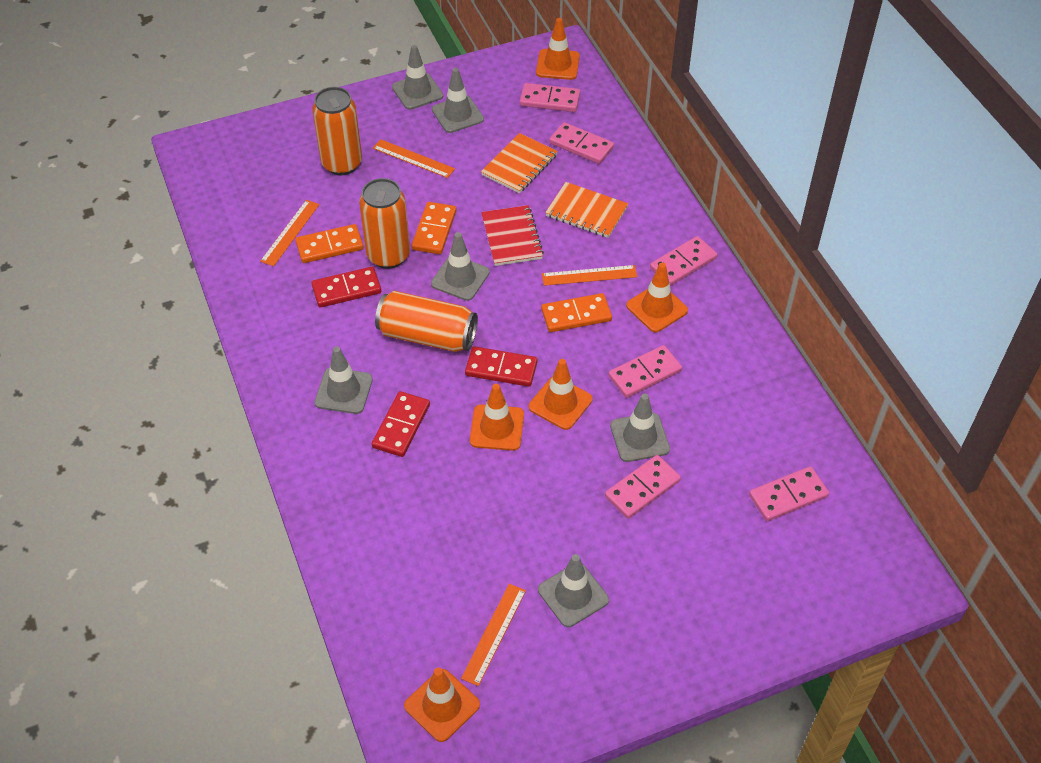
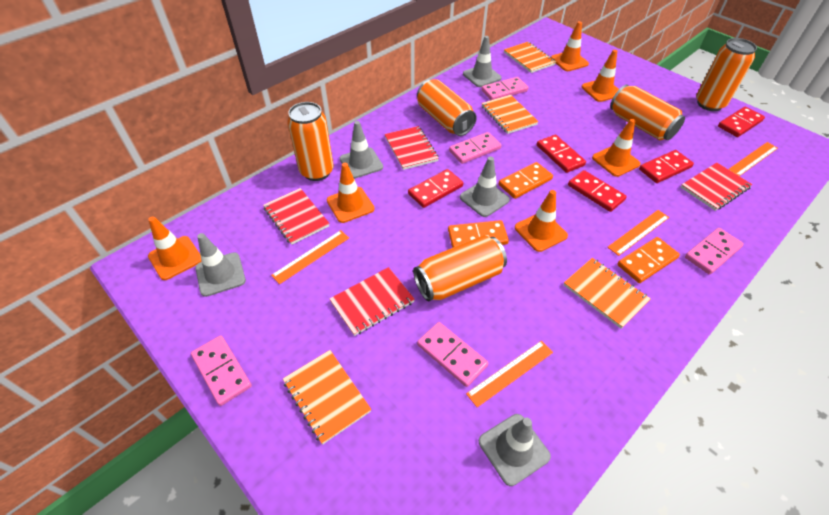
grey traffic cone: [314,346,373,414] [392,45,443,110] [431,232,490,301] [432,68,484,133] [538,554,609,627] [610,394,670,462] = 6 -> [195,233,246,297] [340,121,383,179] [460,156,510,217] [463,36,502,87] [479,414,551,486] = 5
orange can: [312,87,362,175] [359,178,410,269] [375,291,478,352] = 3 -> [287,102,334,181] [413,235,507,301] [417,79,477,136] [610,85,685,140] [696,38,757,111] = 5
orange notebook: [481,133,558,193] [545,182,628,238] = 2 -> [283,350,371,444] [482,95,538,134] [504,42,556,73] [564,258,651,329] = 4
orange traffic cone: [404,668,480,742] [470,384,524,451] [529,359,593,430] [536,18,580,80] [626,263,688,332] = 5 -> [148,216,201,280] [327,163,374,223] [515,190,568,252] [551,21,589,71] [582,50,619,102] [592,119,641,177] = 6
pink domino: [520,83,580,112] [549,122,614,164] [605,455,681,519] [608,345,682,398] [650,236,718,286] [749,466,829,521] = 6 -> [191,335,252,406] [417,322,488,387] [449,132,501,164] [481,77,528,100] [685,228,744,275] = 5
red domino: [311,267,381,308] [372,391,430,457] [465,346,538,387] = 3 -> [408,169,463,208] [537,135,586,173] [568,170,627,212] [639,150,694,183] [718,107,765,137] = 5
red notebook: [481,205,544,266] = 1 -> [263,188,330,245] [330,267,415,336] [385,126,439,170] [681,163,752,211] = 4

